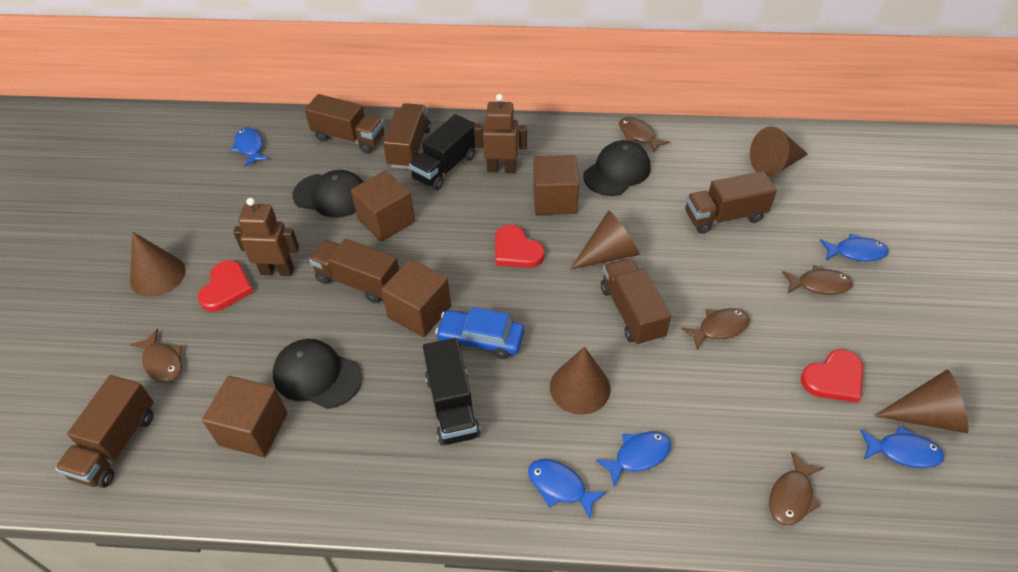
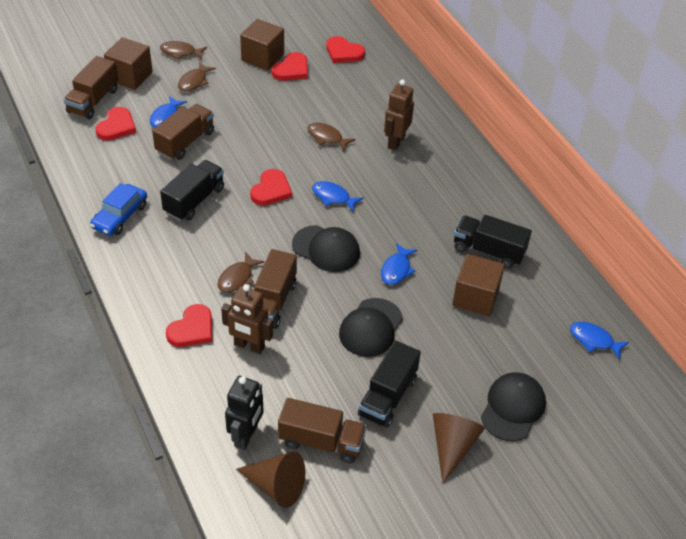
black robot: none = 0 -> [225,376,264,450] = 1
black truck: [409,114,476,190] [423,338,481,446] = 2 -> [160,160,224,221] [358,340,421,428] [454,214,532,268] = 3
blue fish: [231,127,269,166] [528,459,607,519] [596,431,671,487] [820,233,888,261] [860,426,944,468] = 5 -> [150,96,187,128] [312,181,364,212] [381,243,418,285] [570,322,629,360] = 4
brown cone: [130,232,186,297] [550,347,610,415] [570,210,639,269] [750,126,808,177] [874,369,968,433] = 5 -> [236,452,305,508] [433,413,485,484] = 2
brown cube: [202,376,287,457] [351,170,415,242] [381,259,451,337] [533,155,579,215] = 4 -> [104,37,153,90] [240,19,284,70] [452,254,505,316] = 3
brown fish: [130,329,182,383] [619,117,670,153] [681,308,750,350] [769,452,823,525] [782,265,853,295] = 5 -> [160,41,207,60] [178,62,216,92] [217,252,264,292] [307,123,355,151] = 4
brown truck: [55,375,154,488] [305,94,384,153] [309,239,399,303] [383,103,431,169] [601,258,671,346] [685,171,777,233] = 6 -> [63,56,118,119] [152,104,214,160] [254,249,297,329] [278,398,367,463] = 4
red heart: [198,260,254,312] [495,225,545,268] [801,349,863,403] = 3 -> [95,107,136,141] [166,304,212,347] [250,169,292,206] [272,52,308,81] [326,36,365,63] = 5

